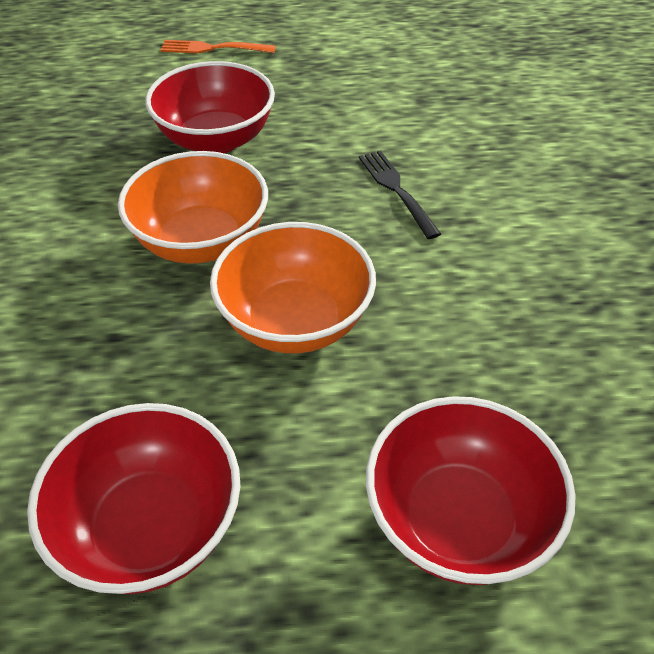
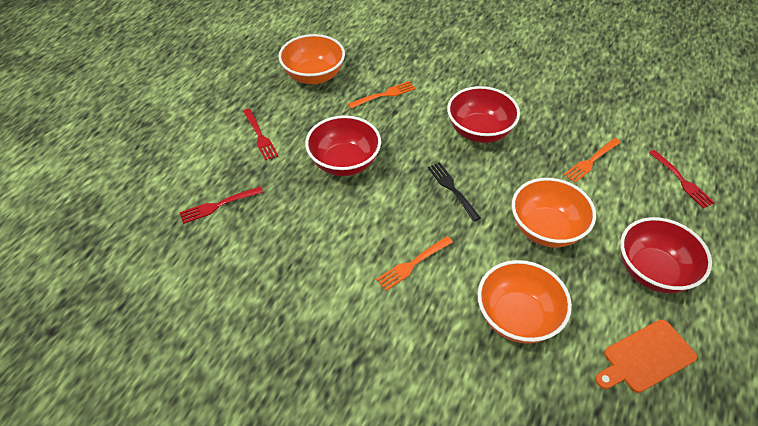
orange bowl: [118,151,268,264] [210,222,376,353] = 2 -> [278,34,345,84] [477,260,572,344] [512,178,596,247] = 3
orange cutting board: none = 0 -> [595,319,697,393] = 1
orange fork: [161,40,276,53] = 1 -> [348,81,416,109] [376,236,453,291] [564,138,621,183] = 3
red fork: none = 0 -> [179,187,263,224] [243,108,278,161] [649,150,715,209] = 3

